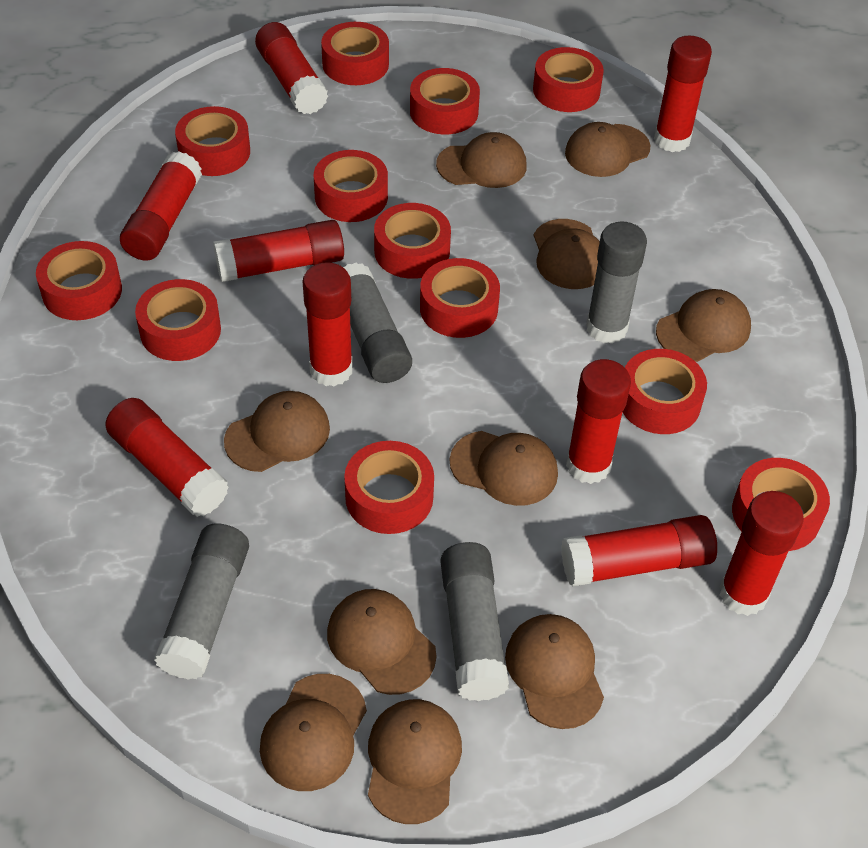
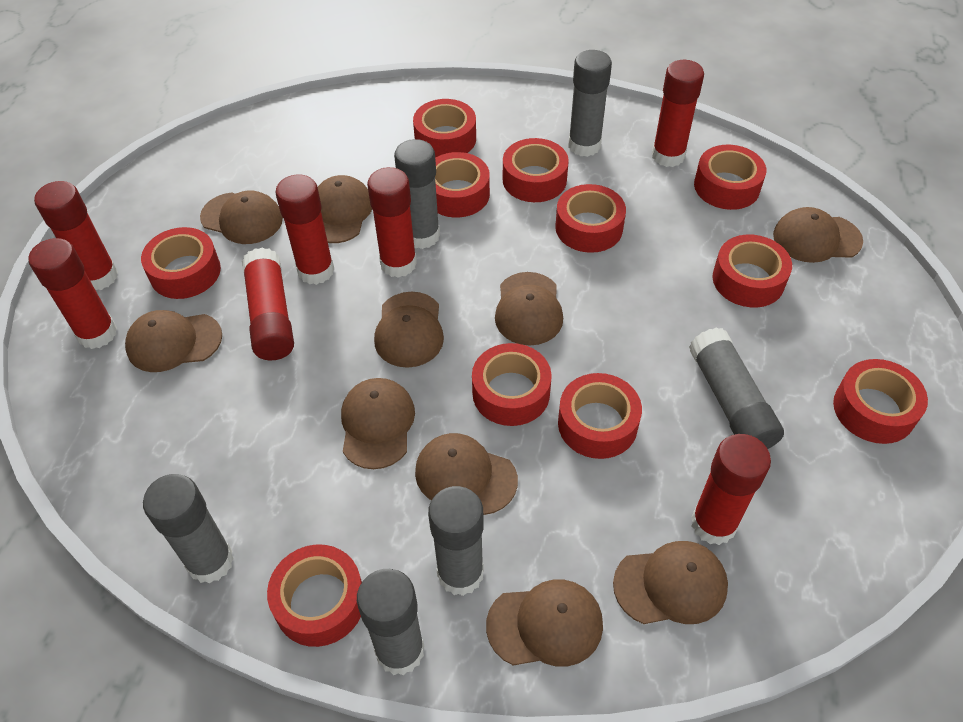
grey glue stick: [154,523,249,680] [343,263,412,383] [441,542,509,701] [586,221,647,344] = 4 -> [143,474,234,583] [357,569,425,675] [394,139,440,249] [428,486,484,596] [568,50,612,157] [689,327,784,449] = 6
red glue stick: [105,398,229,517] [120,151,202,260] [213,220,344,282] [255,22,328,114] [302,262,353,386] [561,515,717,587] [566,359,631,484] [654,36,712,152] [719,491,804,616] = 9 -> [29,238,117,349] [34,181,118,290] [242,247,294,360] [275,175,334,285] [367,167,417,278] [652,60,704,167] [691,434,771,545] = 7
red tape: [36,241,122,320] [135,279,221,361] [175,106,250,176] [314,150,388,222] [321,22,389,85] [344,441,434,534] [374,203,451,279] [410,68,480,134] [420,258,500,338] [533,47,604,112] [622,349,707,434] [732,458,830,551] = 12 -> [141,227,221,299] [267,545,362,647] [413,99,476,158] [435,152,490,218] [472,343,552,426] [503,138,569,202] [555,184,626,253] [558,373,642,459] [694,145,766,210] [713,235,792,308] [833,359,928,444] = 11

